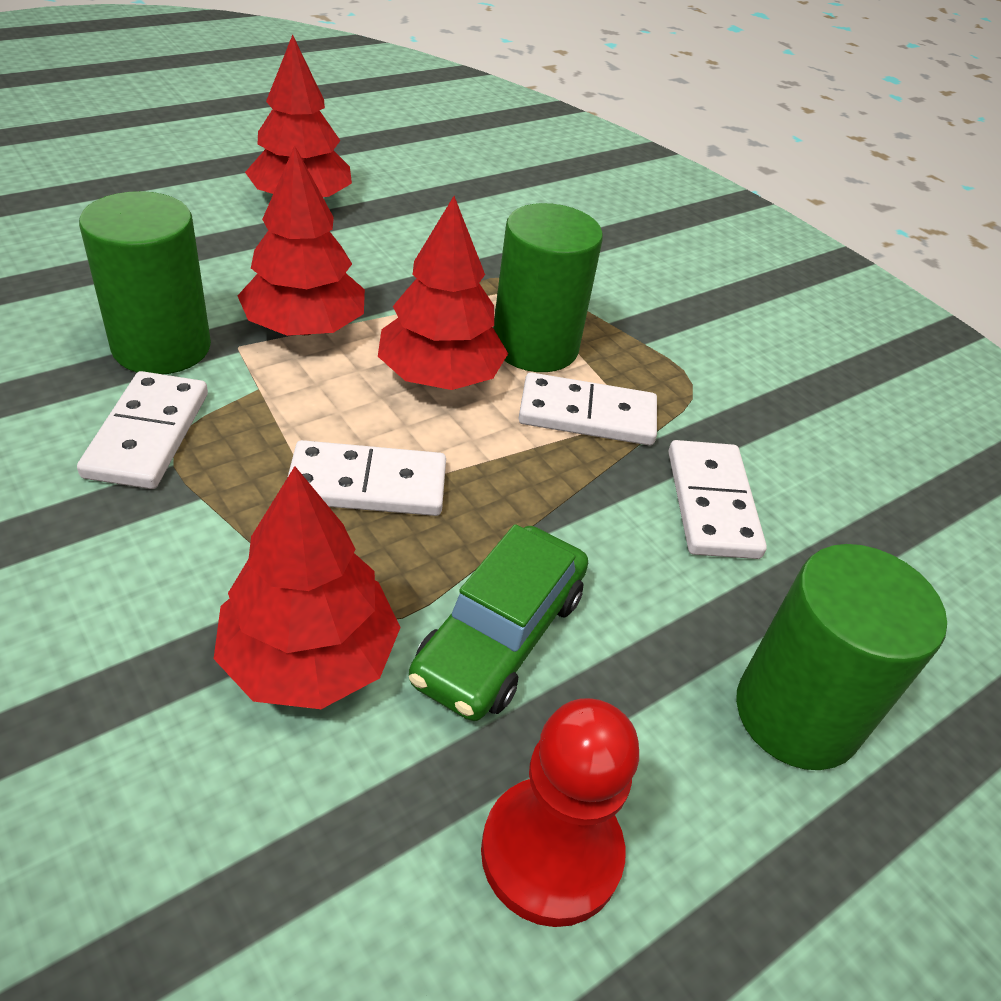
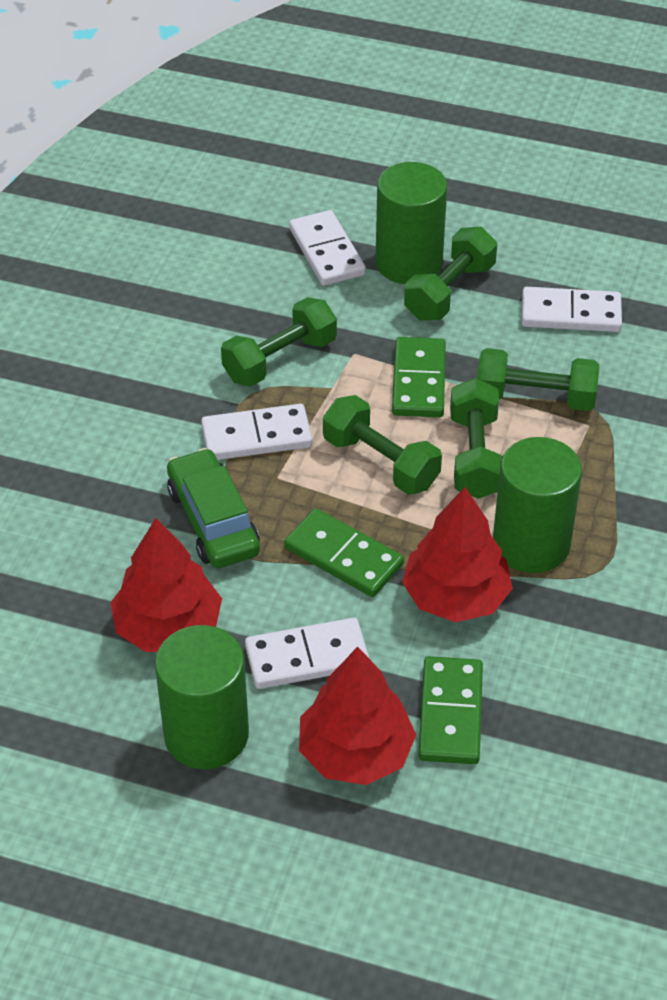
green domino: none = 0 -> [284,508,404,597] [392,337,446,417] [418,656,483,764] = 3
green dumbbell: none = 0 -> [221,297,337,387] [323,395,442,495] [404,227,497,320] [450,378,502,499] [477,348,599,411] = 5
red pawn: [481,698,639,927] = 1 -> none = 0
red tree: [214,466,401,709] [237,145,365,336] [245,35,352,197] [378,196,508,390] = 4 -> [110,518,222,652] [299,647,416,785] [402,487,513,622] = 3

